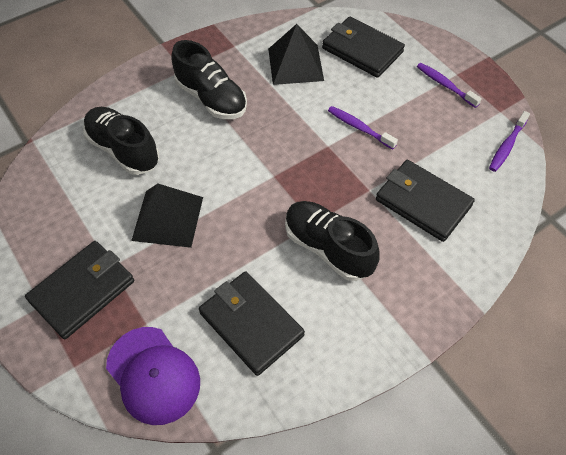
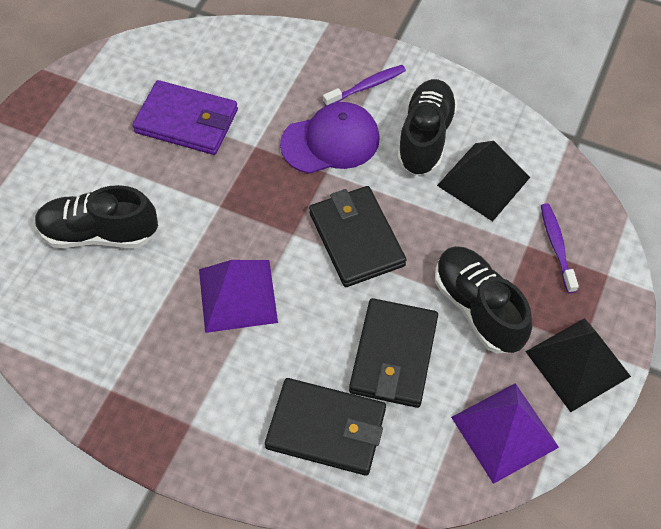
black wallet: [25,241,134,339] [199,271,305,376] [322,17,405,78] [376,160,475,242] = 4 -> [265,378,386,476] [309,186,407,287] [349,298,438,408] = 3
purple pyramid: none = 0 -> [199,260,278,333] [451,383,559,484] = 2
purple toothbrush: [328,106,398,149] [417,63,482,108] [489,111,530,172] = 3 -> [323,65,406,106] [541,203,579,293] = 2
purple wallet: none = 0 -> [132,80,238,155] = 1

